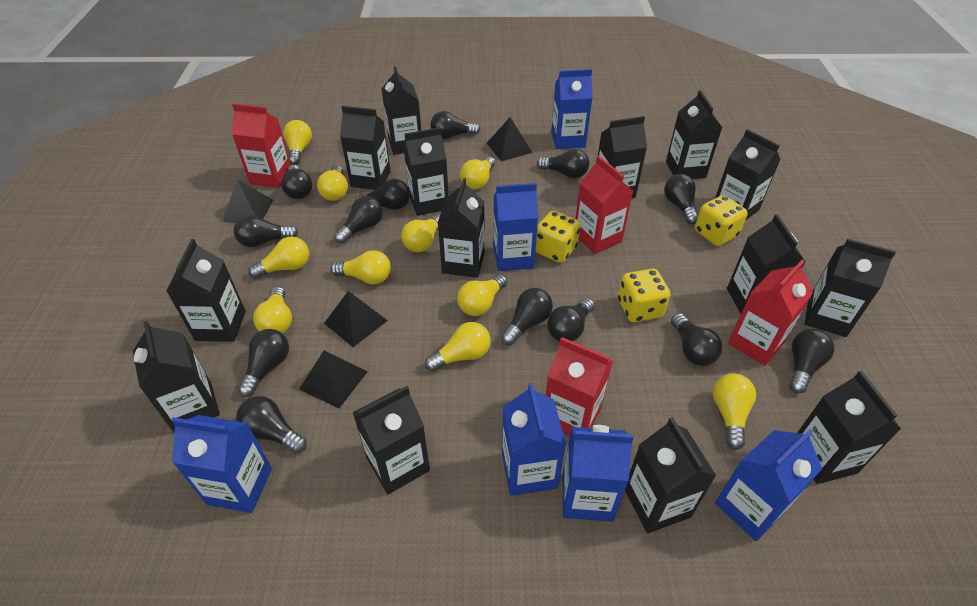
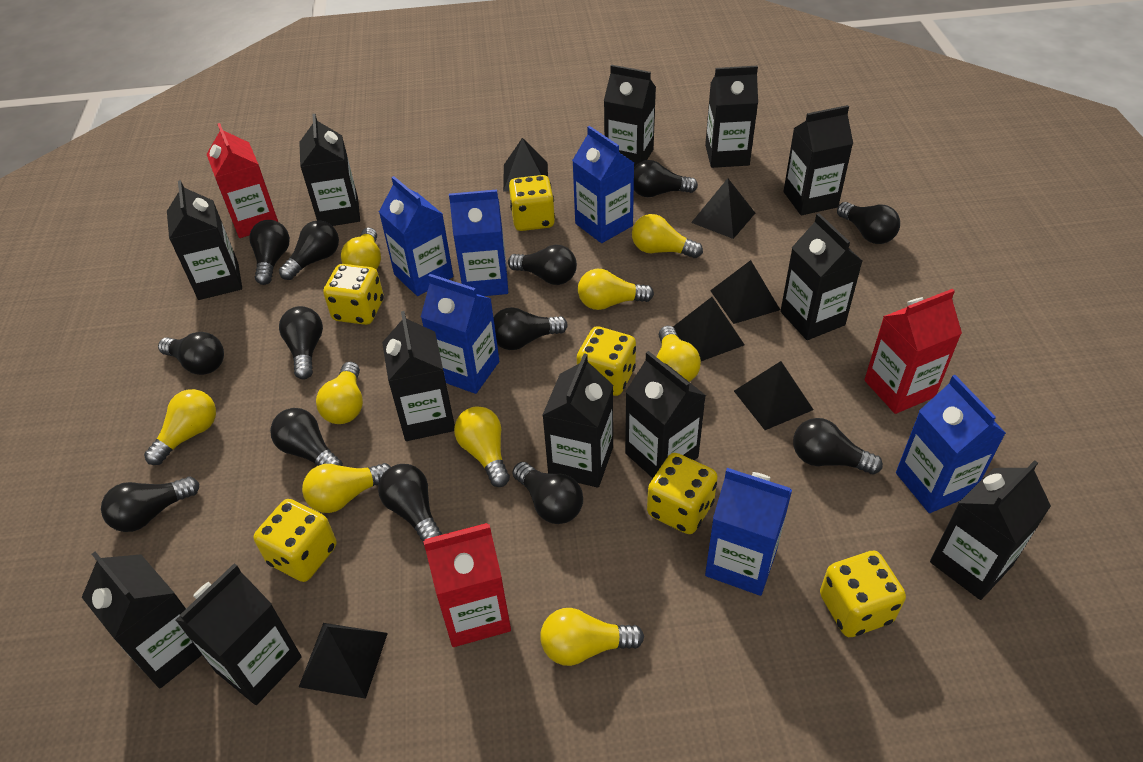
black carton: [133,321,220,433] [166,239,246,342] [340,106,391,190] [352,386,430,494] [382,66,421,155] [403,127,449,216] [438,178,485,278] [598,116,647,198] [625,417,716,533] [666,90,722,179] [715,129,781,220] [727,214,806,314] [797,371,901,484] [805,239,896,337] = 14 -> [82,552,202,688] [167,180,242,300] [175,563,302,705] [299,114,360,226] [382,311,455,441] [543,353,613,488] [604,65,656,167] [625,351,706,478] [705,66,758,168] [780,213,862,340] [783,105,853,215] [930,460,1051,600] = 12
black pyramid: [223,179,273,223] [299,350,367,408] [324,291,388,347] [487,117,532,161] = 4 -> [299,623,388,699] [503,138,548,192] [673,297,745,361] [691,178,755,239] [710,260,780,324] [734,361,814,430] = 6
red carton: [232,103,291,188] [546,337,613,436] [575,156,633,254] [728,260,813,366] = 4 -> [207,123,278,238] [423,523,511,647] [864,289,962,414] = 3
yellow dice: [536,211,581,263] [618,269,670,322] [695,195,748,246] = 3 -> [254,499,336,582] [323,264,384,325] [509,175,555,231] [577,326,636,396] [647,453,718,534] [820,551,906,637] = 6
yellow light bulb: [248,237,309,279] [253,287,292,334] [283,120,312,165] [317,165,348,201] [331,250,391,284] [401,214,440,252] [425,322,491,372] [457,274,507,316] [460,157,495,189] [713,374,756,450] = 10 -> [144,389,216,465] [302,463,391,513] [316,362,363,424] [341,227,381,270] [454,406,510,487] [540,608,644,666] [578,269,654,310] [632,214,703,258] [657,326,701,382] = 9

